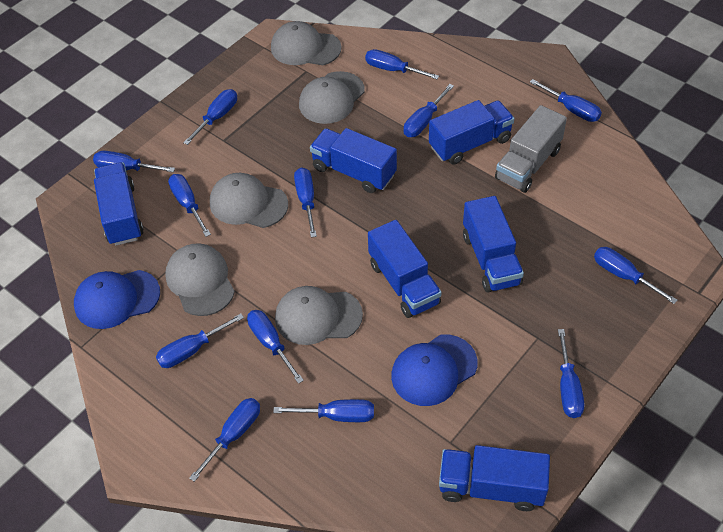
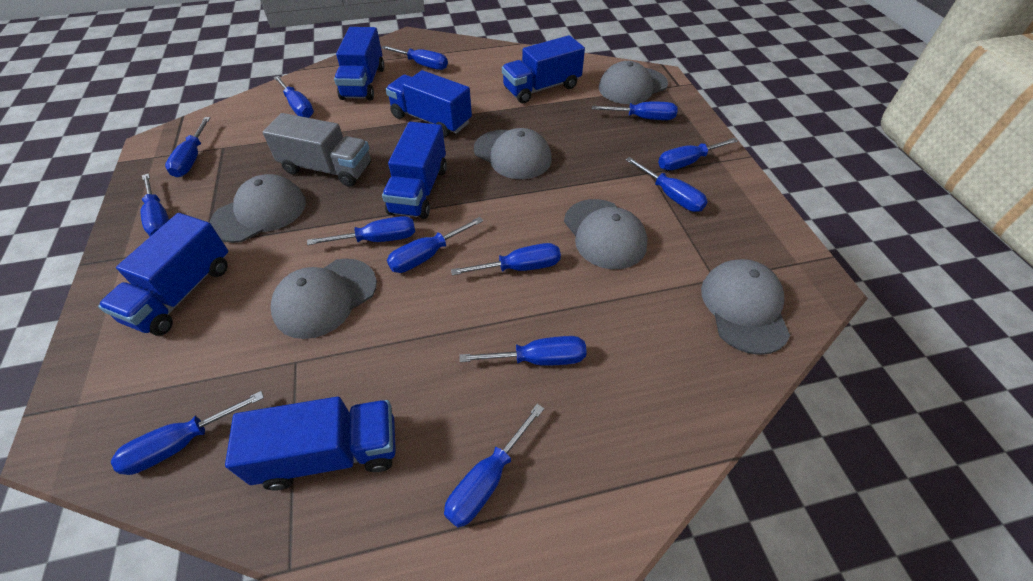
blue cap: [74,270,160,329] [391,334,478,406] = 2 -> none = 0
grey cap: [165,243,235,316] [210,173,288,228] [271,21,342,65] [275,286,363,345] [299,71,365,124] = 5 -> [210,174,306,243] [270,259,377,339] [474,128,552,179] [564,199,648,269] [599,61,668,104] [701,259,790,355] = 6

